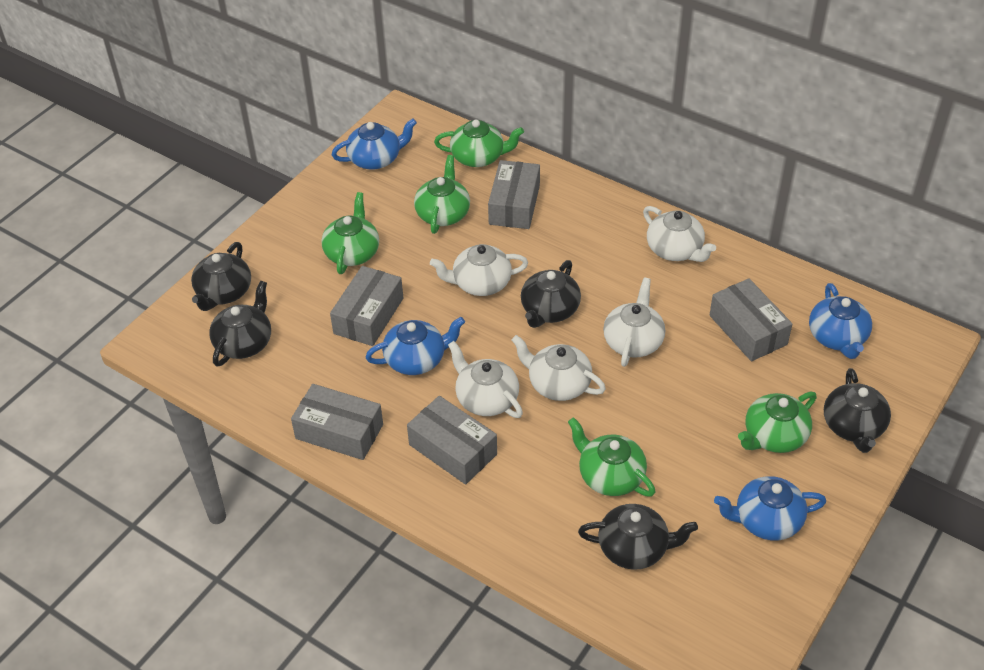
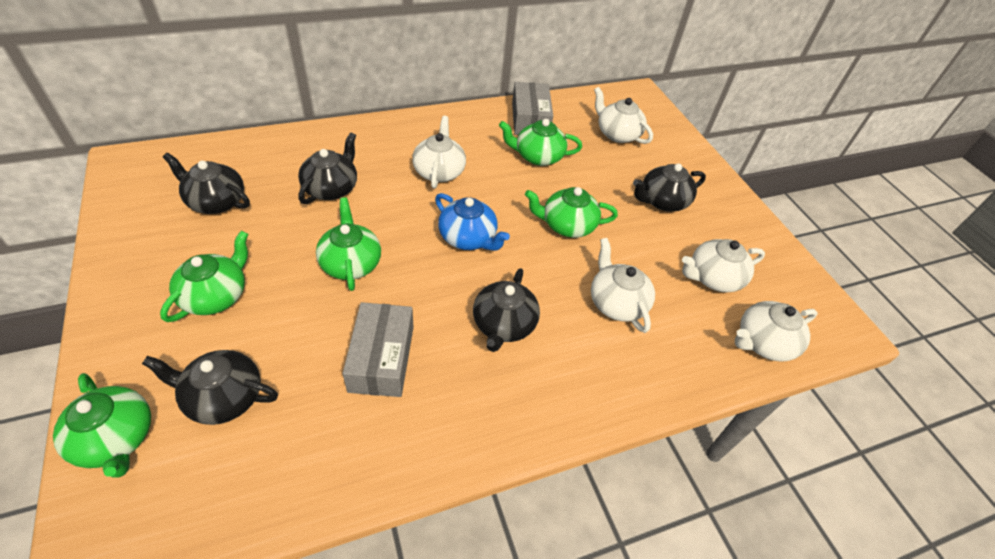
blue teapot: [332,119,417,170] [366,317,465,375] [714,476,826,540] [809,283,872,359] = 4 -> [435,193,510,251] = 1
grey box: [291,384,383,460] [330,266,403,346] [407,396,497,485] [488,160,540,229] [710,278,792,361] = 5 -> [343,302,414,397] [512,82,553,135] = 2

